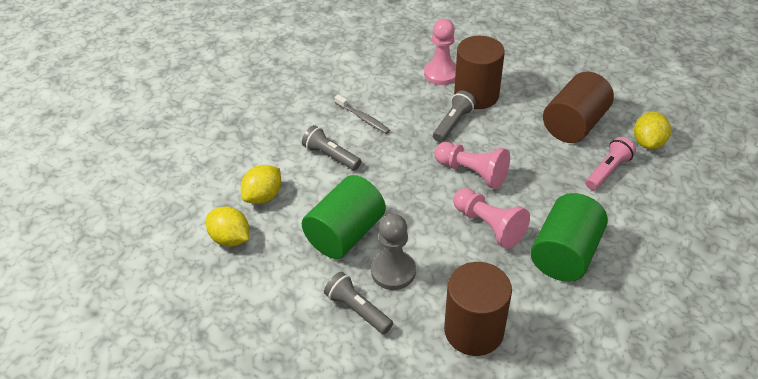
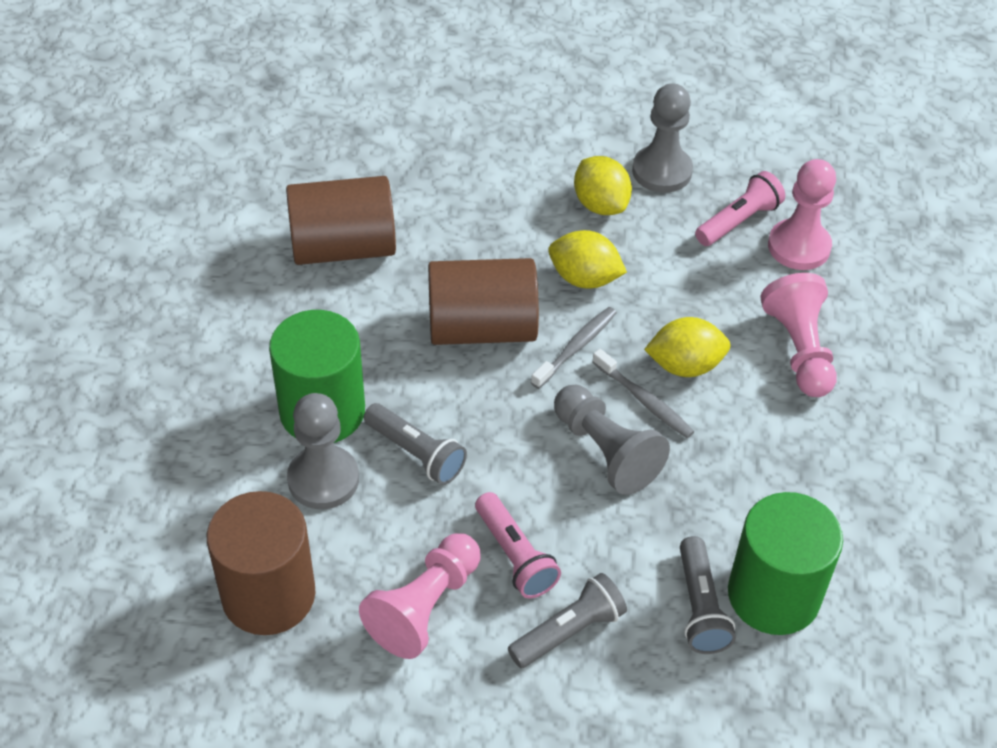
grey pawn: [371,214,416,290] = 1 -> [287,393,359,509] [554,385,670,495] [632,83,693,193] = 3
grey toothbrush: [335,95,390,134] = 1 -> [531,307,617,389] [592,349,694,438] = 2
pink flashlight: [585,137,636,190] = 1 -> [475,492,561,598] [695,171,785,246] = 2

